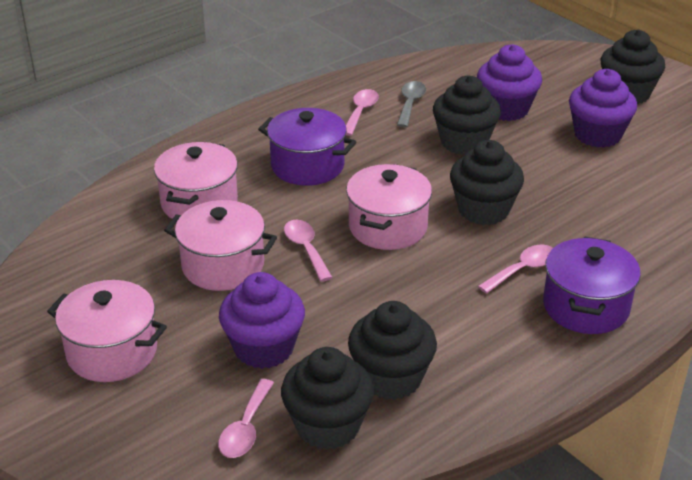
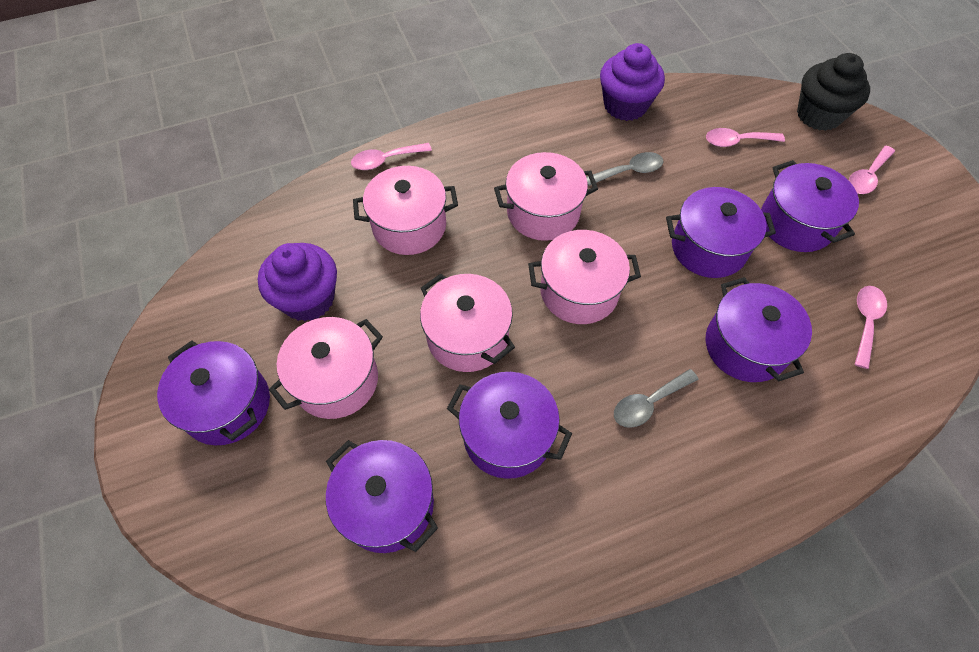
black cupcake: [281,347,374,450] [348,301,437,400] [433,76,501,155] [450,140,524,225] [601,30,665,105] = 5 -> [797,53,870,131] = 1
grey spoon: [397,81,426,127] = 1 -> [586,152,664,186] [614,369,699,428] = 2
pink pot: [47,280,167,382] [154,142,238,219] [164,200,277,291] [346,164,432,250] = 4 -> [269,317,383,419] [353,166,458,255] [420,273,515,372] [494,152,598,241] [528,230,641,324] = 5
purple cupcake: [219,272,305,369] [477,44,542,121] [569,69,637,148] = 3 -> [258,243,337,321] [600,43,665,121] = 2
purple pot: [258,108,356,186] [543,237,641,334] = 2 -> [157,341,270,445] [326,440,438,553] [447,372,572,479] [666,187,776,278] [706,277,812,382] [761,160,859,252] = 6

